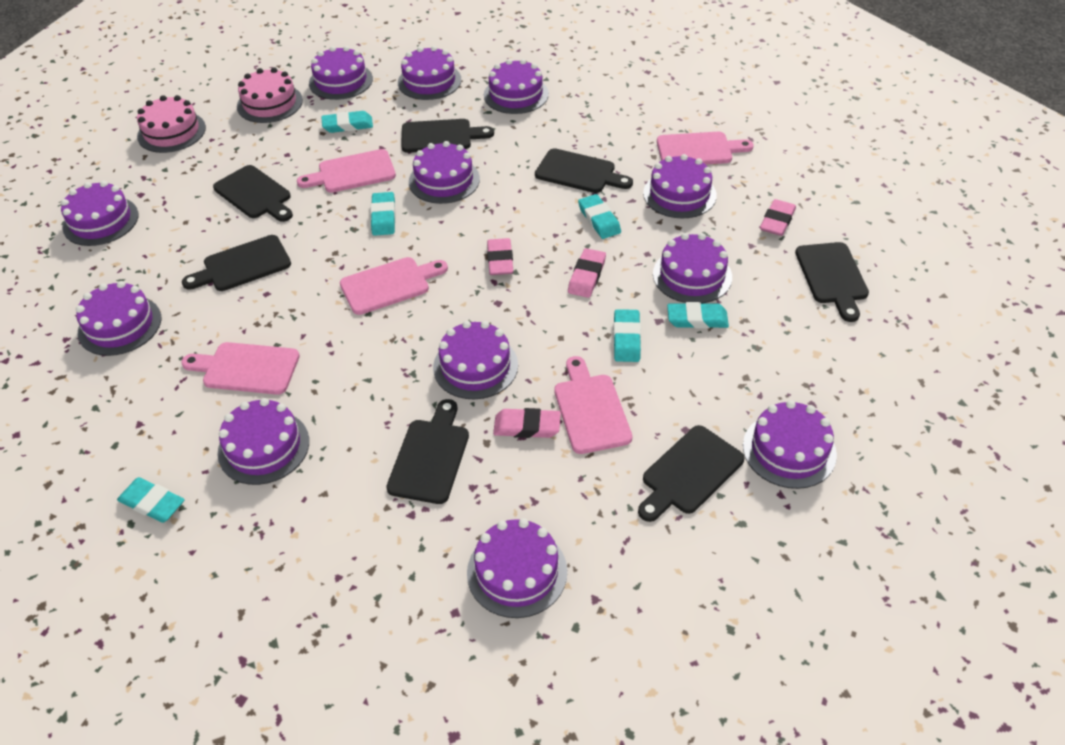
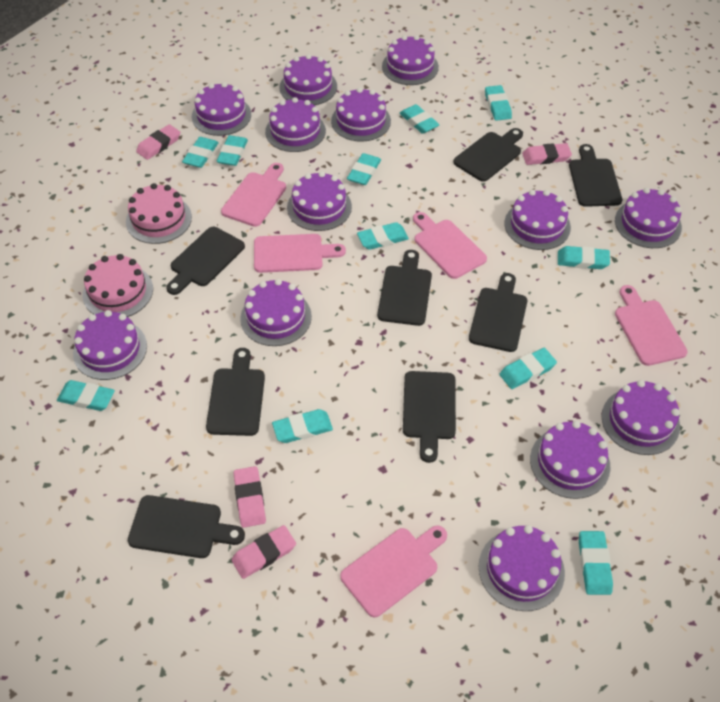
black cutting board: [182,235,291,291] [213,165,293,222] [386,399,469,504] [401,119,494,153] [535,148,633,193] [638,425,745,522] [795,242,869,322] = 7 -> [128,495,245,558] [166,227,245,295] [206,348,265,436] [377,250,432,326] [403,371,456,463] [453,128,523,182] [469,273,527,352] [569,144,622,207] = 8
purple cake: [61,181,138,246] [76,281,161,356] [218,398,309,485] [309,46,373,100] [398,46,461,100] [409,141,480,204] [433,321,518,399] [467,518,567,618] [484,59,549,114] [643,154,717,218] [653,233,732,304] [743,400,837,489] = 12 -> [73,310,147,380] [192,82,251,136] [240,279,312,346] [265,97,326,152] [279,54,337,105] [287,171,352,231] [331,87,391,142] [382,35,439,85] [479,525,565,611] [505,190,571,250] [530,421,611,499] [602,380,680,455] [615,188,682,248] = 13
turquoise eraser: [117,477,185,523] [321,111,373,133] [371,192,396,236] [578,194,621,239] [613,309,641,362] [667,302,729,329] = 6 -> [57,380,115,411] [182,137,219,168] [217,135,248,166] [272,409,333,443] [347,153,381,185] [357,222,409,250] [400,104,440,134] [485,85,512,121] [499,348,557,389] [558,246,610,269] [579,531,613,595] = 11

